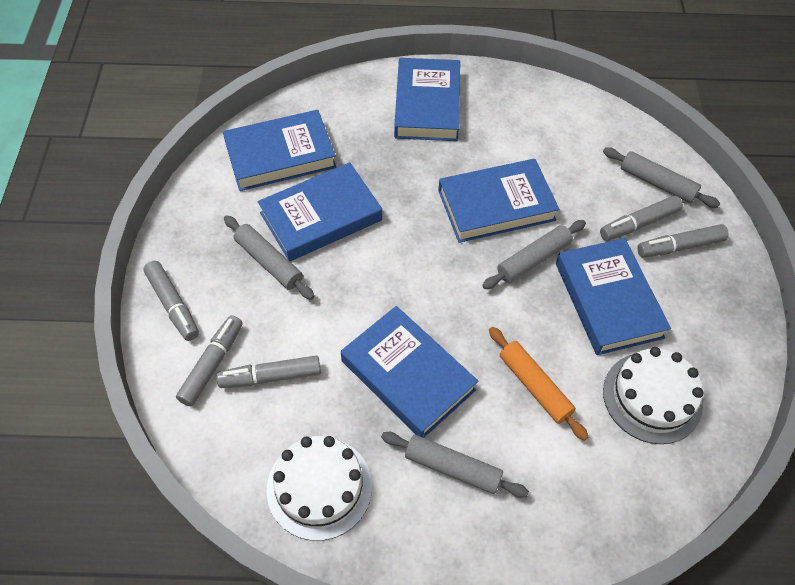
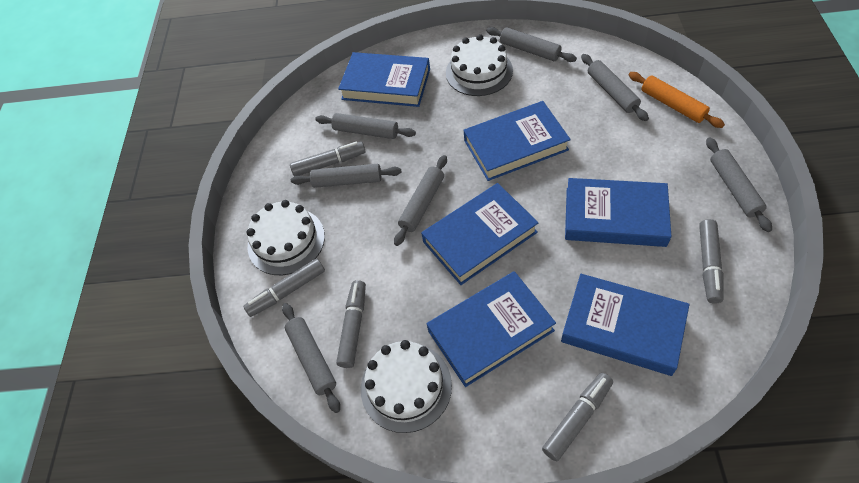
grey rolling pin: [224,215,314,300] [381,432,529,498] [482,220,586,289] [603,147,720,208] = 4 -> [282,303,340,413] [291,164,401,188] [315,113,416,139] [394,155,447,246] [486,27,577,62] [581,54,649,121] [706,137,772,232] = 7
white cake: [267,436,372,541] [603,347,704,444] = 2 -> [247,200,325,275] [361,340,452,433] [446,34,513,96] = 3

